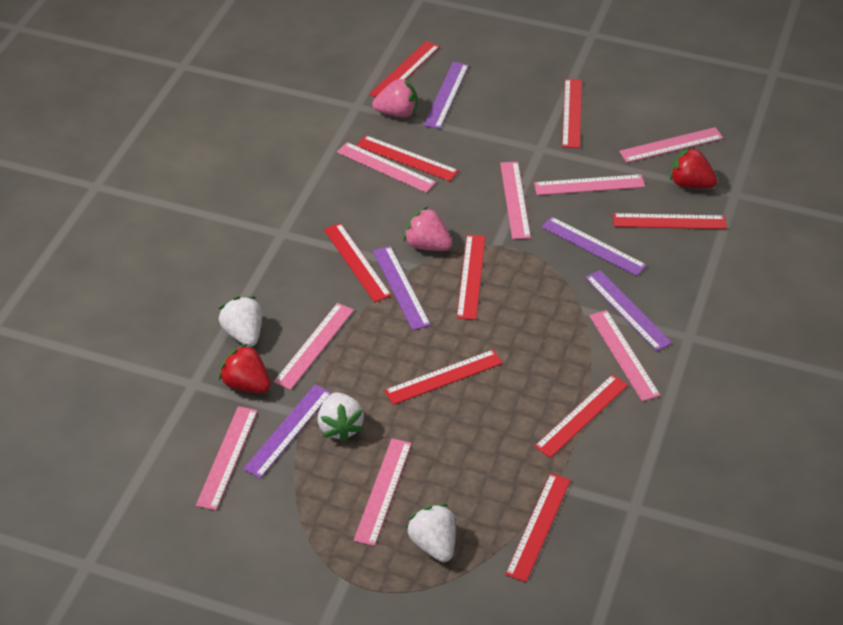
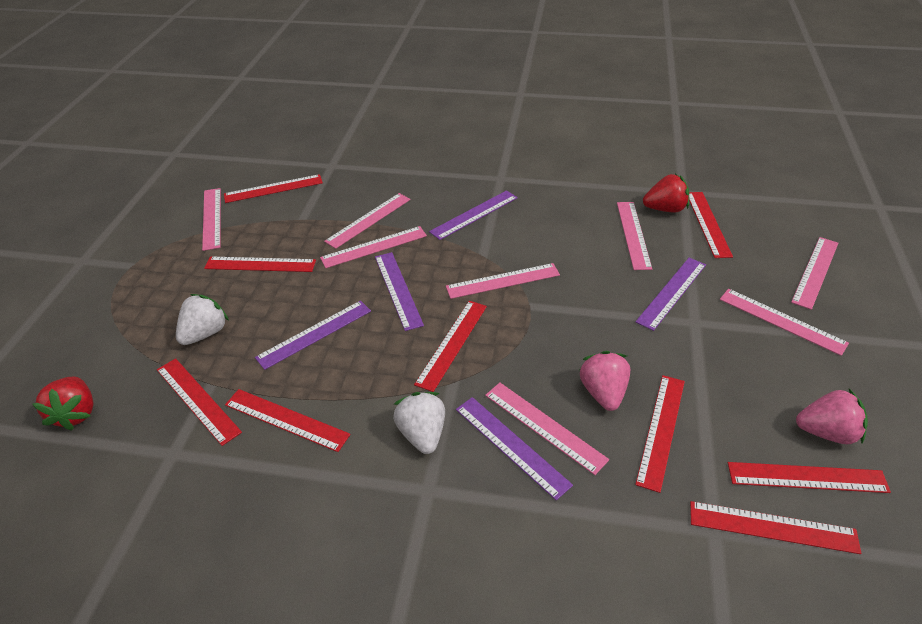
white strawberry: [218,296,262,347] [318,393,364,442] [406,504,455,562] = 3 -> [176,294,229,345] [393,392,445,454] = 2

